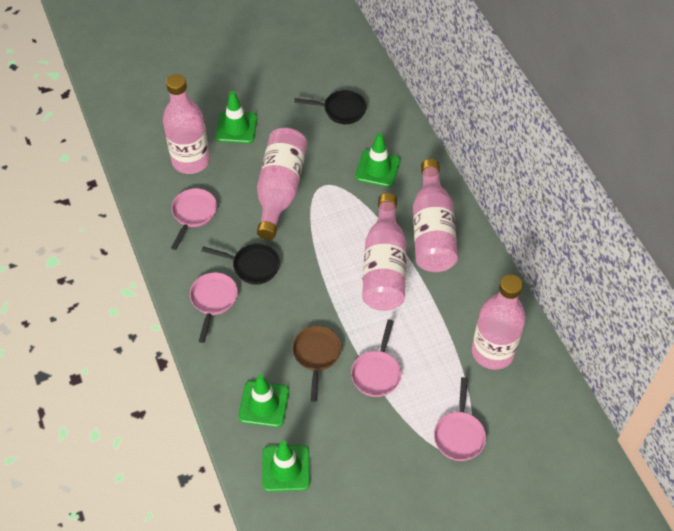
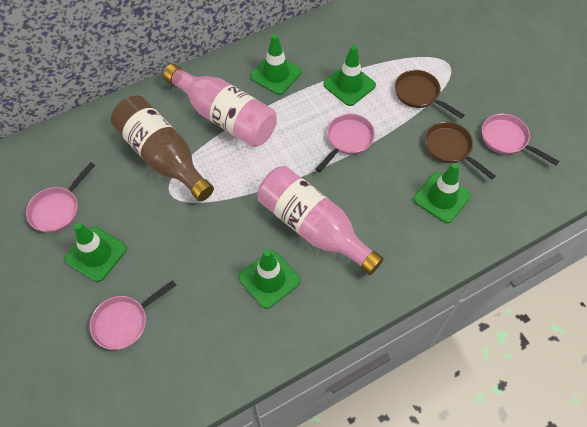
black pan: [201,243,280,285] [294,90,367,124] = 2 -> none = 0
brown bottle: none = 0 -> [111,95,214,201] = 1
brown pan: [292,326,342,402] = 1 -> [395,70,465,119] [425,122,495,180] = 2
green traffic cone: [216,91,257,143] [238,374,289,427] [262,440,310,492] [355,133,400,187] = 4 -> [65,223,127,282] [239,249,300,309] [250,34,302,95] [323,45,376,106] [414,163,471,223] = 5
pink bottle: [163,74,210,174] [257,128,307,240] [362,193,406,311] [413,159,458,272] [472,274,526,370] = 5 -> [163,64,277,147] [258,166,384,275] = 2

